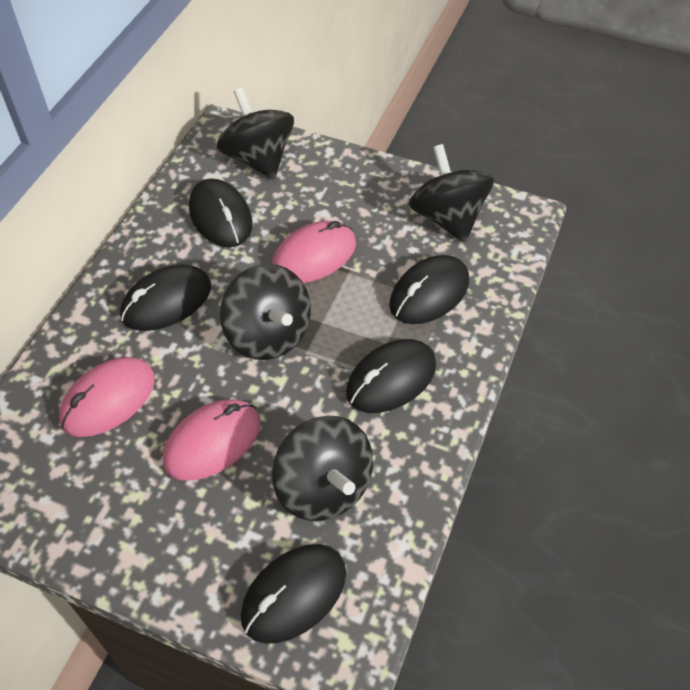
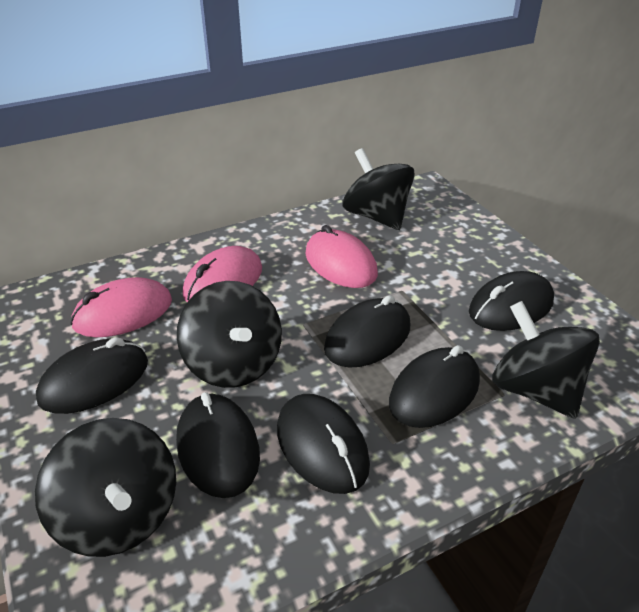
black mouse: [120,265,211,331] [189,178,253,247] [241,544,346,644] [346,339,436,413] [389,255,469,324] = 5 -> [36,337,148,414] [176,392,260,498] [277,394,370,494] [324,295,410,368] [389,345,480,428] [469,271,554,331] = 6

